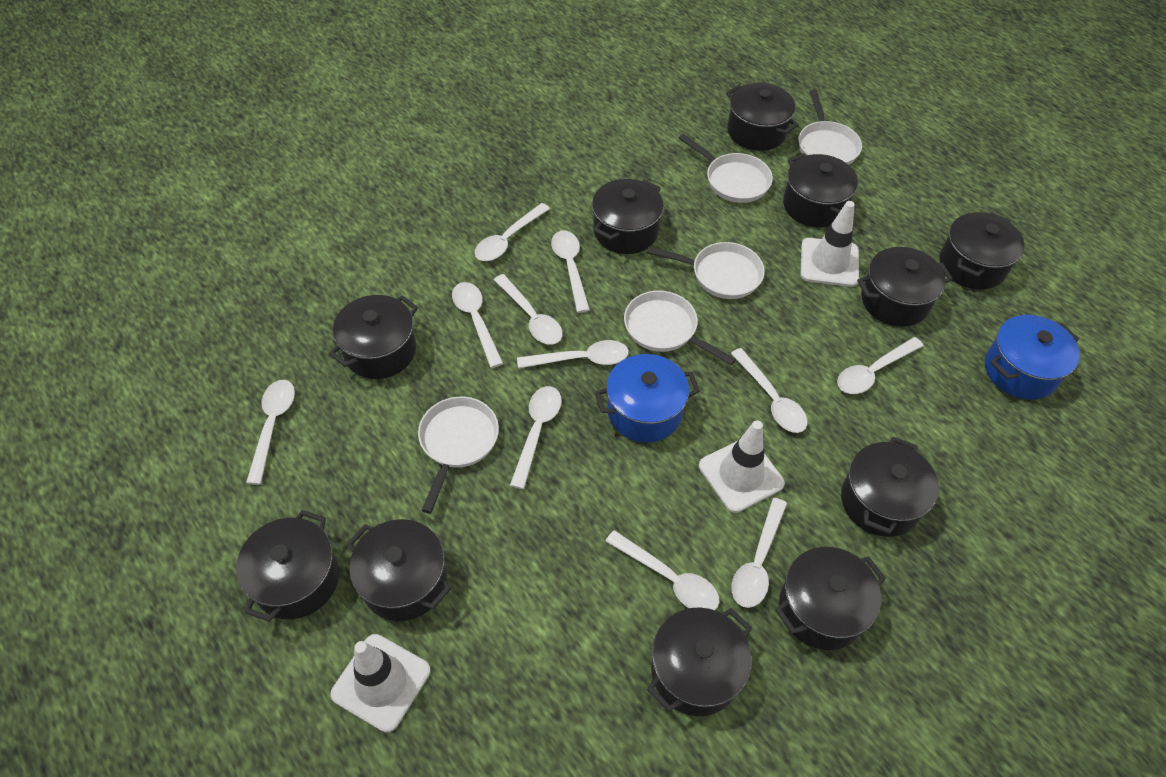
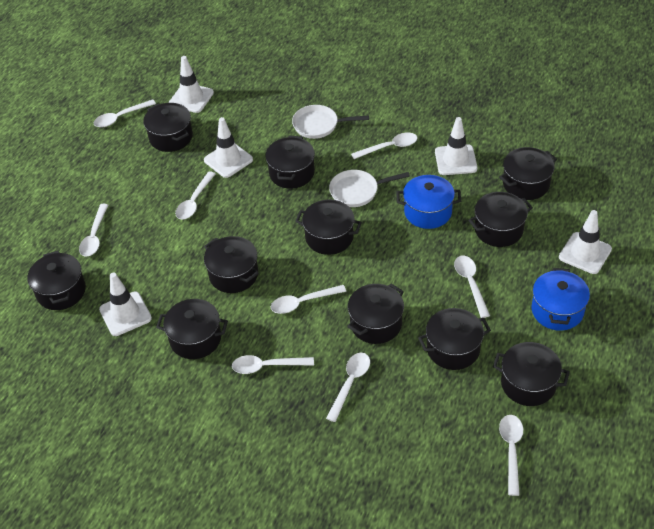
white pan: [418,397,499,513] [624,291,736,365] [647,242,765,299] [679,134,773,203] [798,89,862,165] = 5 -> [292,105,369,139] [329,170,410,207] = 2
white spoon: [246,380,295,485] [452,282,503,368] [475,203,550,261] [494,274,563,345] [510,386,562,489] [517,340,629,369] [551,231,590,313] [605,530,719,610] [731,348,807,433] [731,498,787,608] [837,337,924,394] = 11 -> [79,204,108,257] [94,99,156,127] [175,171,215,219] [232,355,314,374] [271,285,346,314] [326,353,370,422] [351,133,417,159] [454,256,490,318] [499,415,523,496] = 9
white traffic cone: [330,634,431,733] [699,420,785,513] [801,201,859,287] = 3 -> [99,273,152,336] [169,56,214,113] [204,117,253,178] [435,117,477,175] [559,210,612,274] = 5

